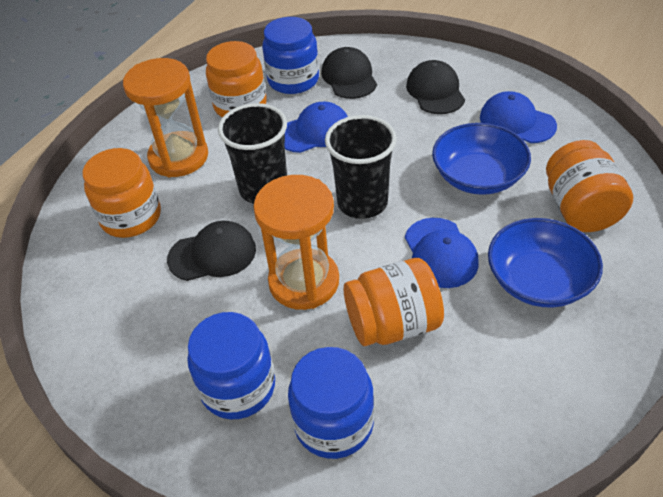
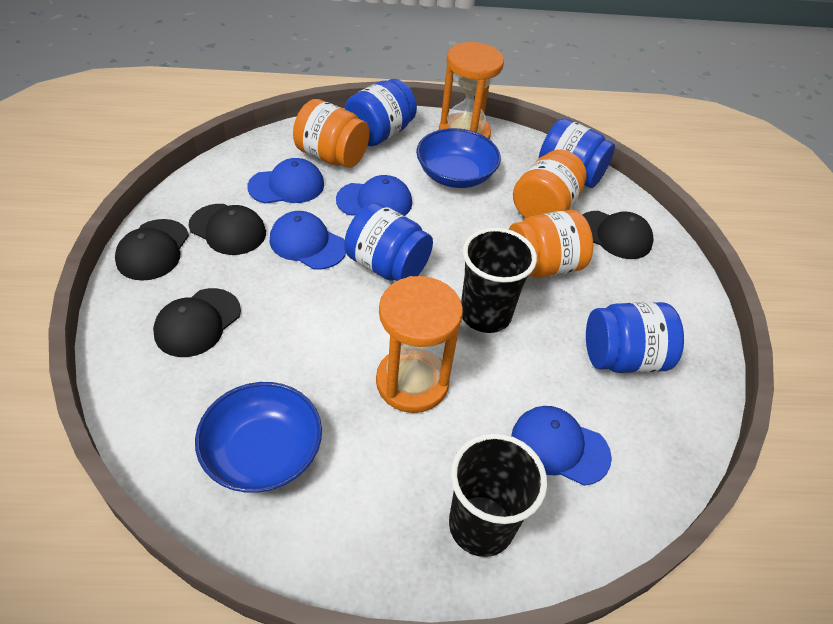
black cap: [167,221,256,281] [321,47,377,99] [406,60,465,114] = 3 -> [115,219,189,281] [153,288,241,357] [188,204,266,255] [583,211,654,259] = 4
blue cap: [285,102,348,153] [405,218,479,288] [480,91,557,143] = 3 -> [247,158,324,204] [270,211,346,270] [336,175,412,216] [511,406,612,486] = 4
blue jar: [187,312,275,419] [262,17,319,94] [288,347,374,459] = 3 -> [344,202,433,281] [345,79,417,146] [539,118,615,188] [586,302,684,373] = 4
orange jar: [83,148,161,238] [206,41,267,117] [344,258,444,346] [546,140,633,232] = 4 -> [293,99,370,168] [509,210,593,278] [513,150,587,218] = 3

